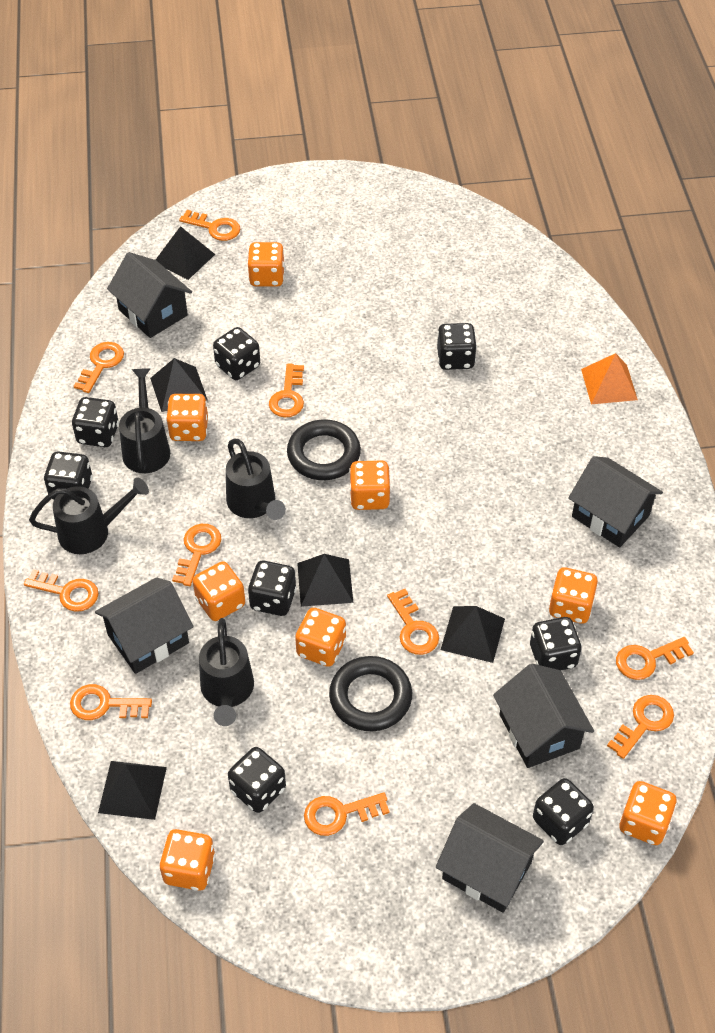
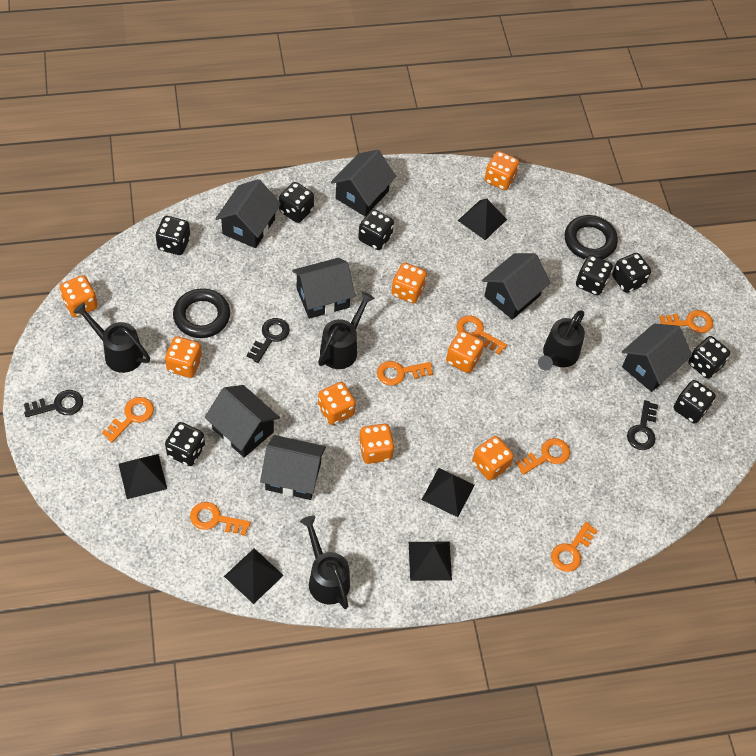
black house: [95,577,193,674] [107,252,192,338] [436,803,544,913] [493,663,594,768] [568,456,663,548] = 5 -> [205,385,280,458] [215,179,281,248] [260,435,326,500] [292,258,355,319] [331,150,396,216] [482,253,551,320] [622,324,692,392] = 7
black key: none = 0 -> [24,390,83,417] [246,318,290,363] [627,400,658,450] = 3
orange key: [24,569,99,612] [70,684,152,720] [74,342,124,393] [172,524,221,586] [179,210,240,241] [269,364,304,418] [304,792,390,836] [387,589,439,655] [607,695,674,759] [616,637,694,680] = 10 -> [102,397,154,442] [190,502,251,536] [377,361,433,386] [457,315,507,355] [516,438,570,475] [551,522,598,572] [659,310,713,333] = 7
orange pyramid: [581,353,638,404] = 1 -> none = 0

